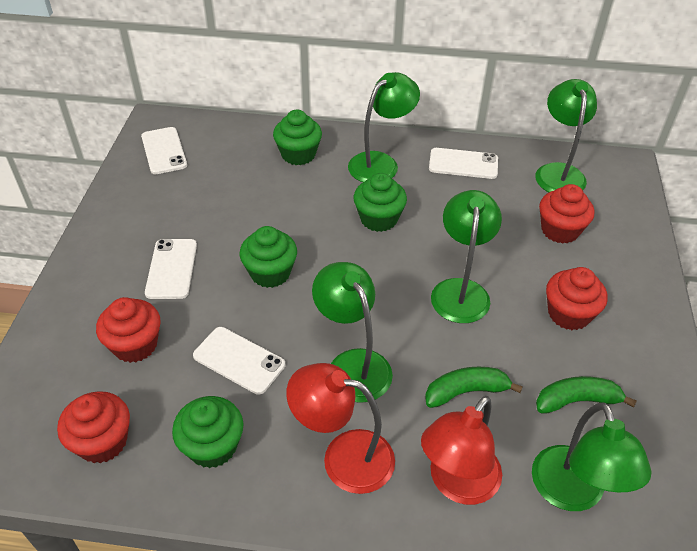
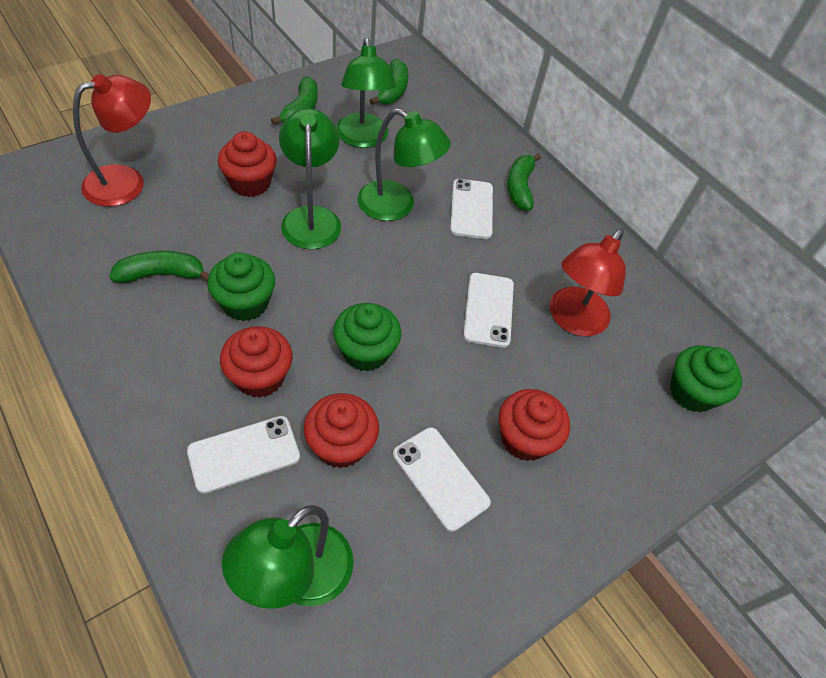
green banana: [425,367,523,408] [536,376,637,413] = 2 -> [110,251,209,283] [271,76,318,125] [370,59,408,105] [507,153,541,210] = 4
green cupcake: [172,396,244,468] [240,226,297,288] [273,110,322,165] [353,173,407,232] = 4 -> [207,252,275,321] [333,303,401,371] [670,345,742,413] = 3
green lamp: [312,262,393,403] [348,72,420,182] [431,190,502,323] [532,403,652,511] [535,79,597,192] = 5 -> [222,505,354,609] [279,108,341,249] [336,38,396,148] [357,108,451,221] = 4

